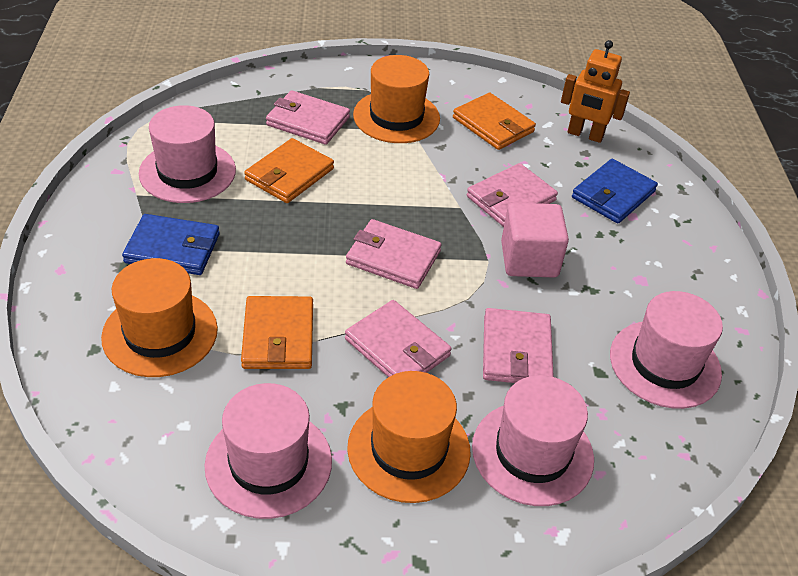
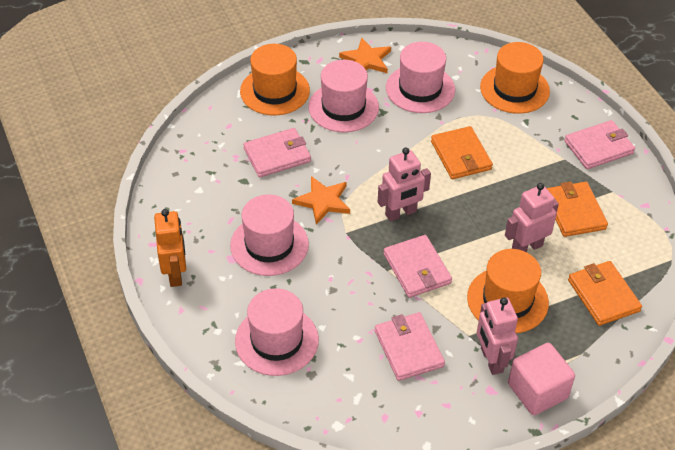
blue wallet: [122,214,220,275] [572,159,658,224] = 2 -> none = 0
orange star: none = 0 -> [292,176,350,225] [339,38,391,73] = 2
pink robot: none = 0 -> [378,148,431,221] [477,297,518,375] [505,183,559,252] = 3
pink wallet: [266,90,350,145] [345,300,452,377] [346,219,442,289] [467,163,558,227] [483,308,554,383] = 5 -> [243,128,311,178] [375,312,445,381] [384,235,452,298] [564,120,635,169] = 4

